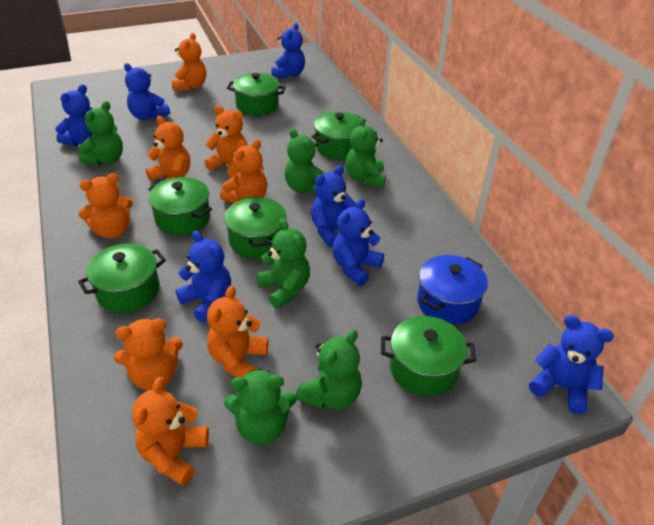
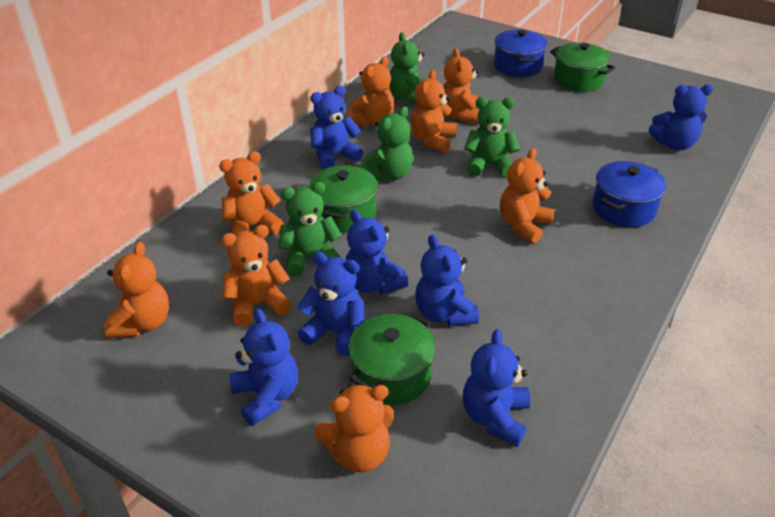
blue pot: [417,255,488,325] = 1 -> [494,29,547,77] [592,161,666,227] = 2
green pot: [78,244,166,313] [148,177,212,235] [224,196,287,258] [227,73,286,115] [311,111,366,159] [381,316,476,396] = 6 -> [309,165,378,232] [348,314,435,405] [550,43,615,92] = 3
green teddy bear: [78,101,123,165] [224,368,296,445] [257,219,310,309] [285,128,325,194] [296,330,362,410] [346,117,386,188] = 6 -> [278,182,342,276] [360,106,413,181] [389,32,425,104] [464,97,520,177] = 4

